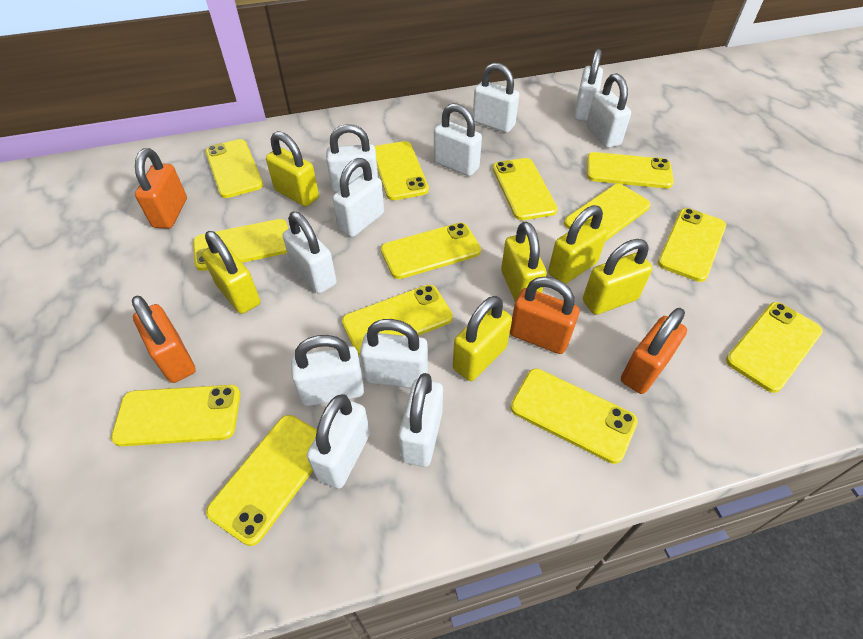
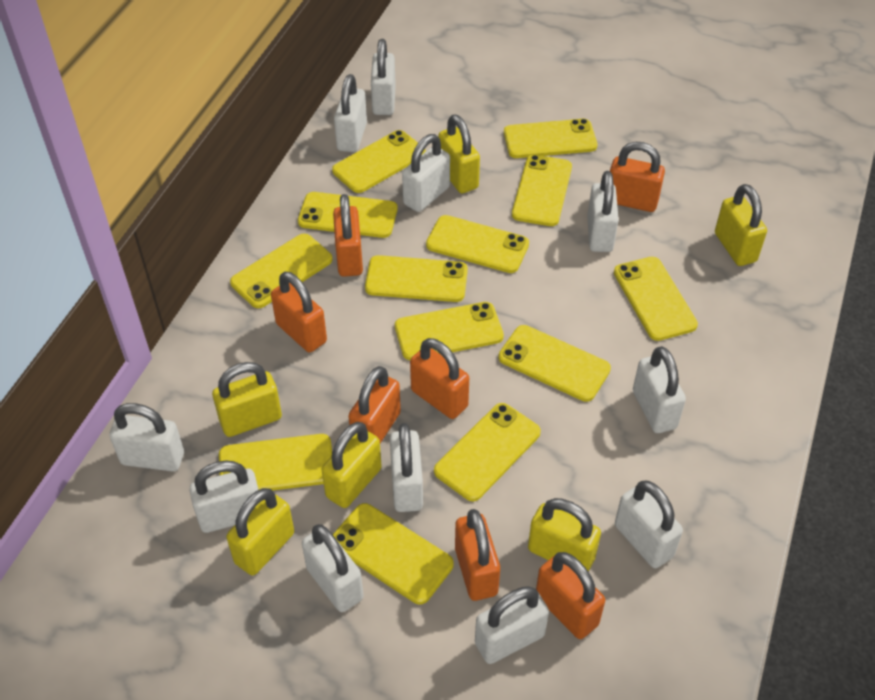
orange padlock: [132,296,196,383] [135,148,187,229] [510,276,580,354] [621,308,687,394] = 4 -> [271,272,327,352] [333,194,363,277] [348,366,401,443] [410,338,469,419] [455,509,500,601] [536,552,605,639] [610,142,665,212] = 7

